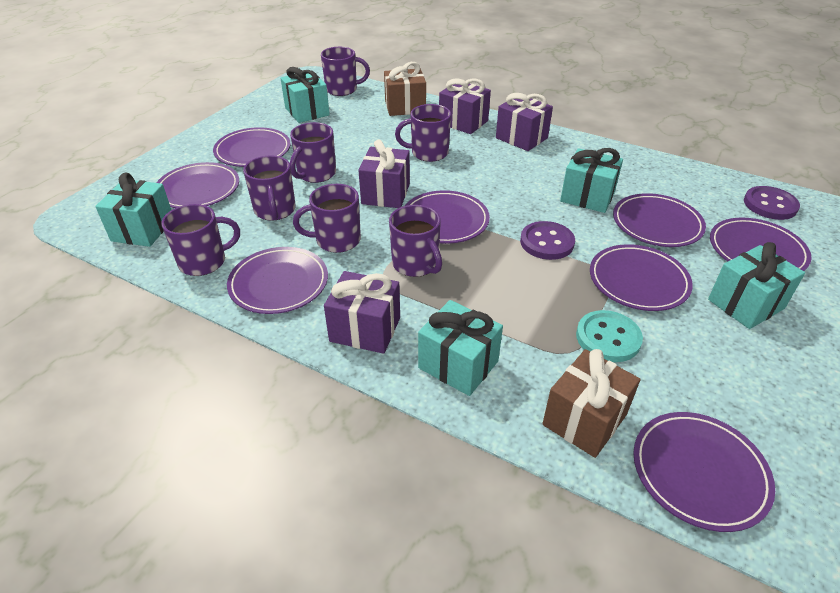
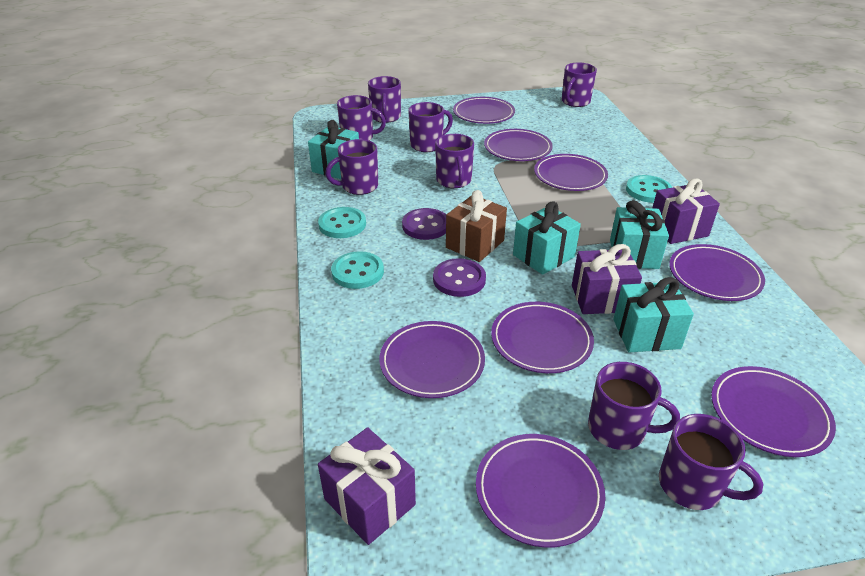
brown gift: [384,62,426,116] [542,349,640,458] = 2 -> [446,190,507,262] = 1
purple gift: [324,271,400,354] [358,140,410,208] [439,79,491,134] [496,93,553,151] = 4 -> [318,427,416,545] [572,244,642,314] [653,178,720,244] = 3
purple mug: [161,204,240,276] [243,155,296,221] [290,122,336,183] [293,184,361,253] [321,47,370,96] [389,205,442,277] [395,104,451,162] = 7 -> [325,139,378,195] [337,95,386,141] [368,76,401,123] [408,102,453,152] [435,134,474,188] [562,63,597,107] [588,362,680,450] [659,414,763,510] = 8
turquoise button: [576,310,643,362] = 1 -> [318,207,366,238] [331,251,384,289] [626,175,672,203] = 3
turquoise gift: [95,173,171,247] [280,67,330,123] [418,300,503,396] [560,148,623,213] [708,242,805,329] = 5 -> [308,120,359,179] [513,201,581,275] [610,200,669,269] [613,277,694,352] = 4

